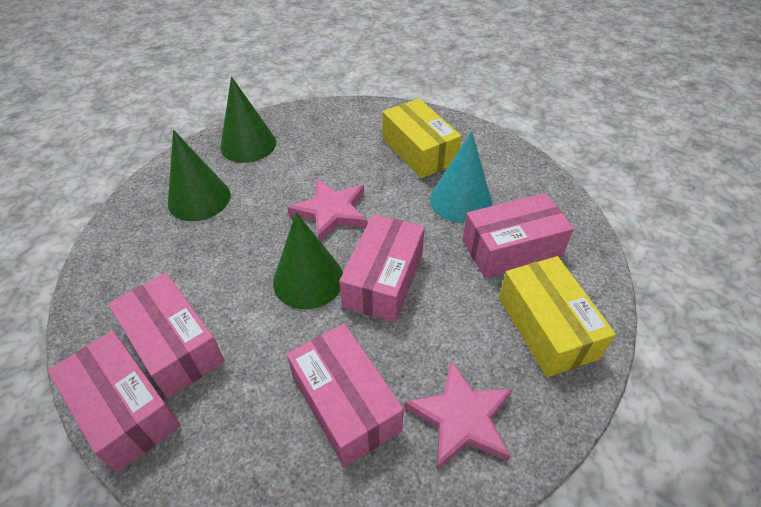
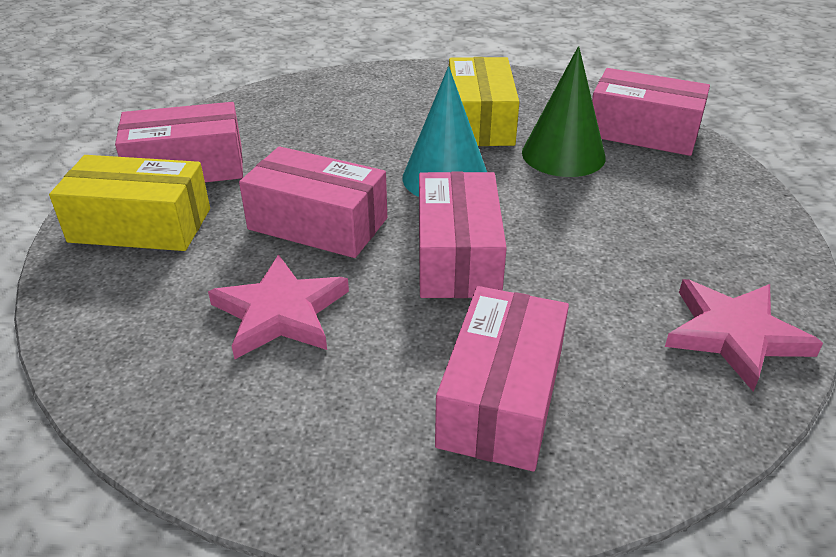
green cone: [168,130,231,221] [220,76,276,163] [273,212,343,309] = 3 -> [522,46,606,177] = 1

